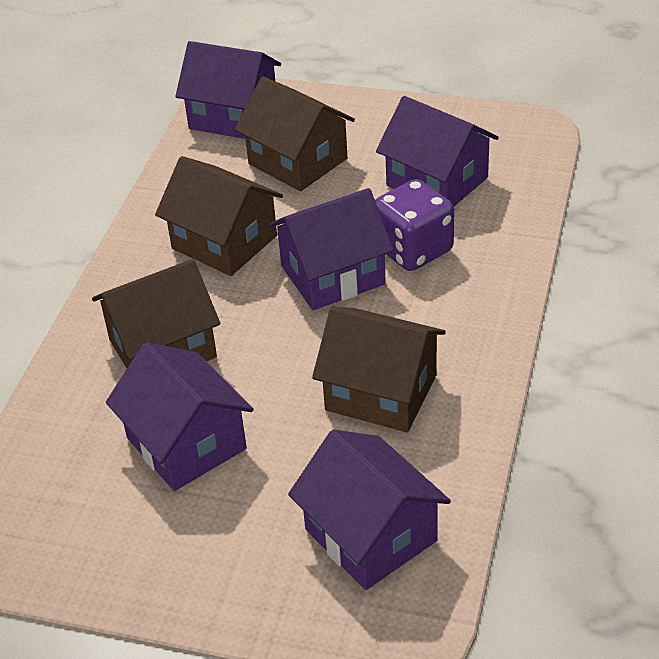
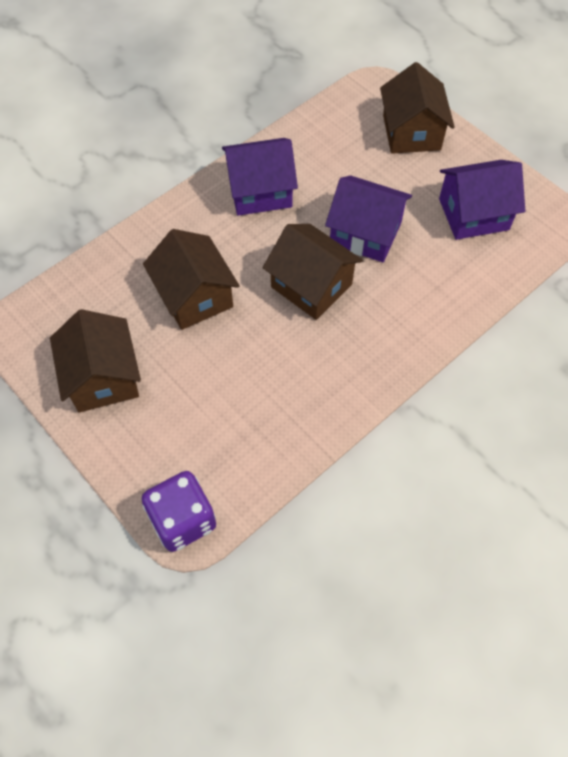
purple house: [106,342,254,491] [175,41,281,139] [269,188,394,310] [288,430,451,590] [376,96,499,207] = 5 -> [222,138,298,216] [325,175,412,262] [439,160,525,240] = 3

